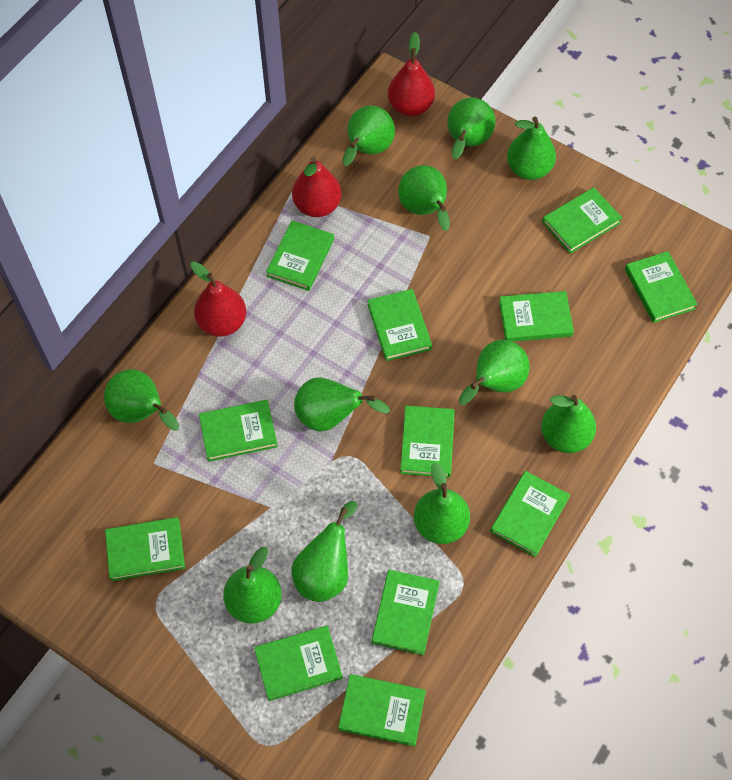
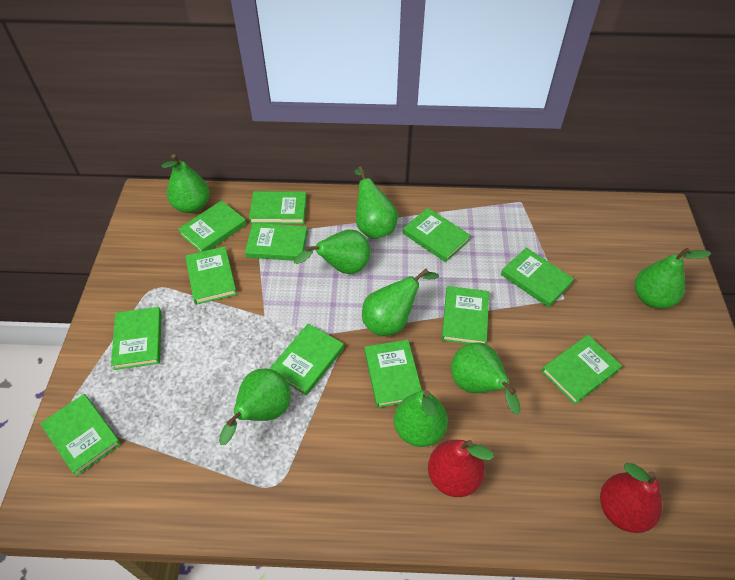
green pear: [104,369,179,431] [223,547,282,624] [292,501,357,602] [294,377,390,432] [343,105,395,166] [398,165,450,231] [414,463,470,544] [447,98,496,160] [459,340,529,405] [507,117,556,180] [541,395,596,453] = 11 -> [161,154,210,213] [219,369,291,445] [294,229,371,274] [355,166,398,239] [362,269,439,336] [394,390,448,447] [451,342,520,415] [635,248,711,309] = 8
red pear: [190,261,246,337] [292,157,341,217] [388,32,435,116] = 3 -> [428,440,494,497] [600,463,663,533] = 2

